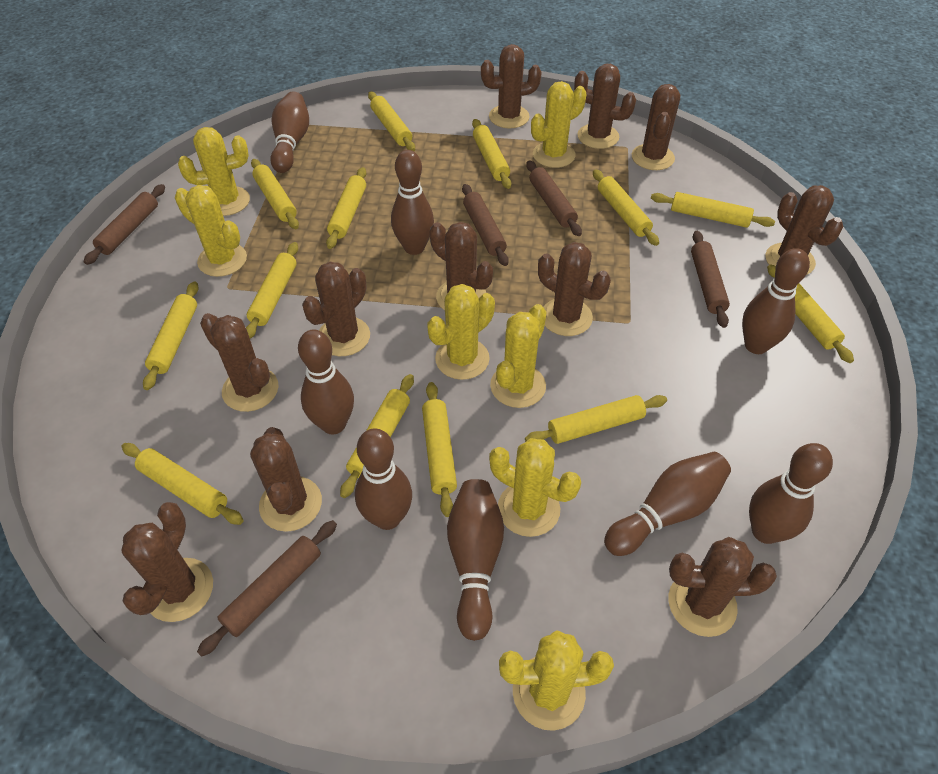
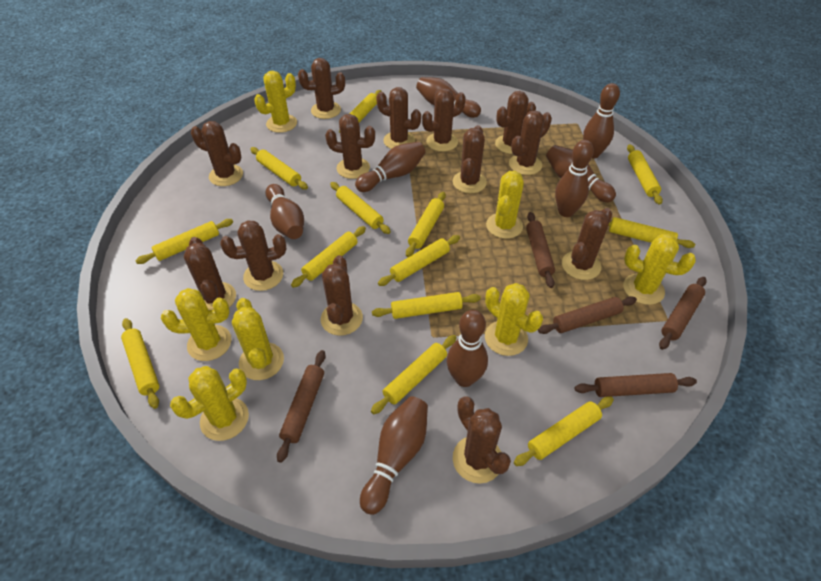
brown cactus: [122,502,213,622] [200,313,278,412] [250,427,322,532] [302,262,370,356] [430,222,493,310] [481,44,542,128] [538,242,611,336] [574,64,636,149] [632,84,680,170] [669,537,777,637] [766,185,843,274] = 11 -> [184,237,236,310] [191,121,243,186] [220,220,286,291] [298,58,345,119] [321,255,363,336] [325,114,375,179] [376,87,421,149] [422,88,465,152] [452,125,487,193] [453,396,511,484] [495,91,536,154] [509,110,552,175] [562,208,612,280] = 13

